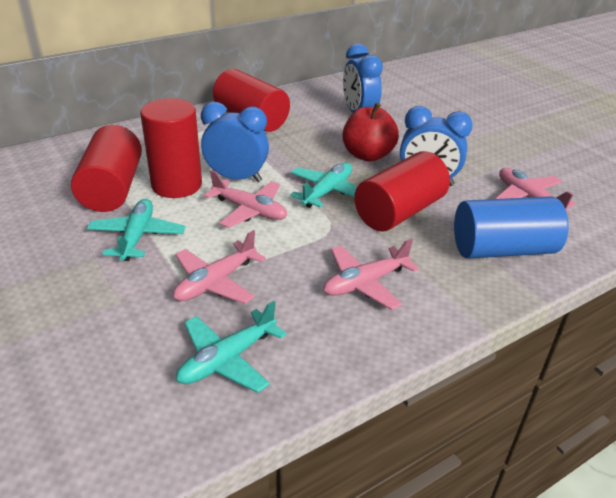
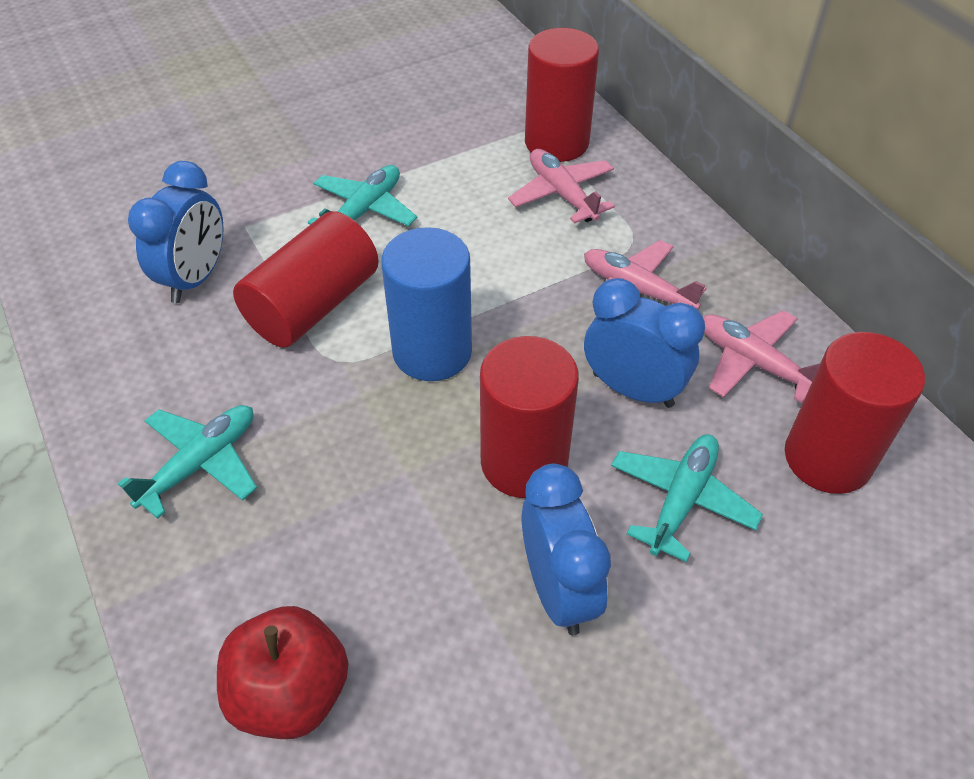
pink plane: [173,230,266,304] [204,170,287,228] [323,239,419,310] [495,168,576,212] = 4 -> [508,149,615,224] [584,240,707,310] [703,310,820,403] = 3

